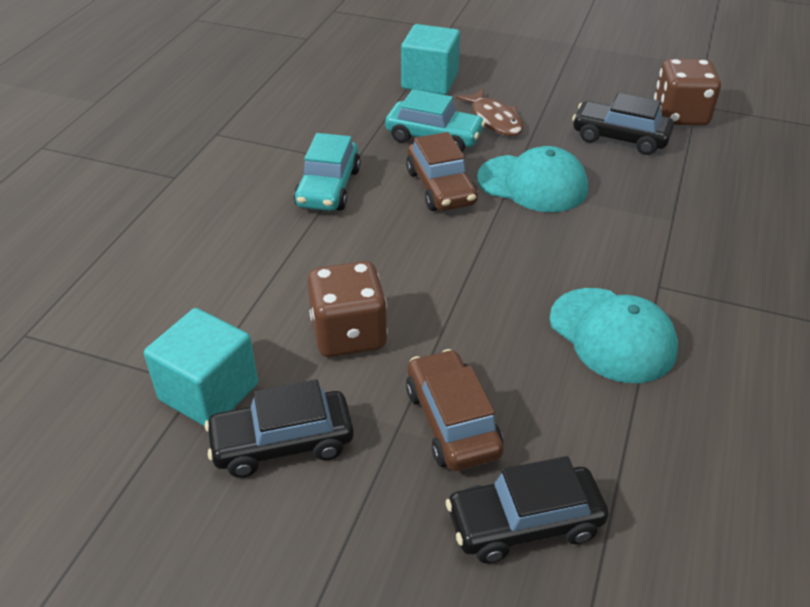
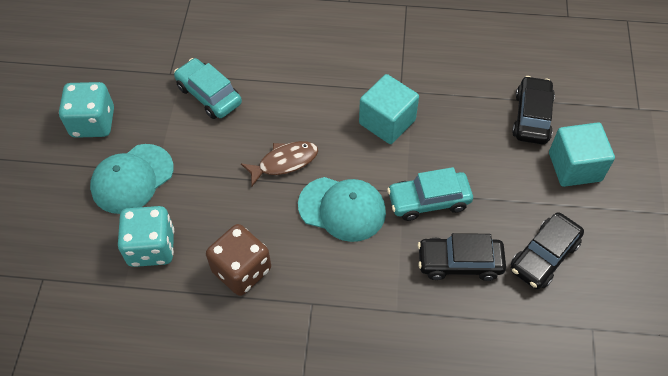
brown car: [406,132,478,211] [406,349,504,471] = 2 -> none = 0
brown dice: [307,261,388,357] [654,59,721,126] = 2 -> [206,224,271,296] = 1
turquoise dice: none = 0 -> [59,82,114,138] [118,206,174,267] = 2

